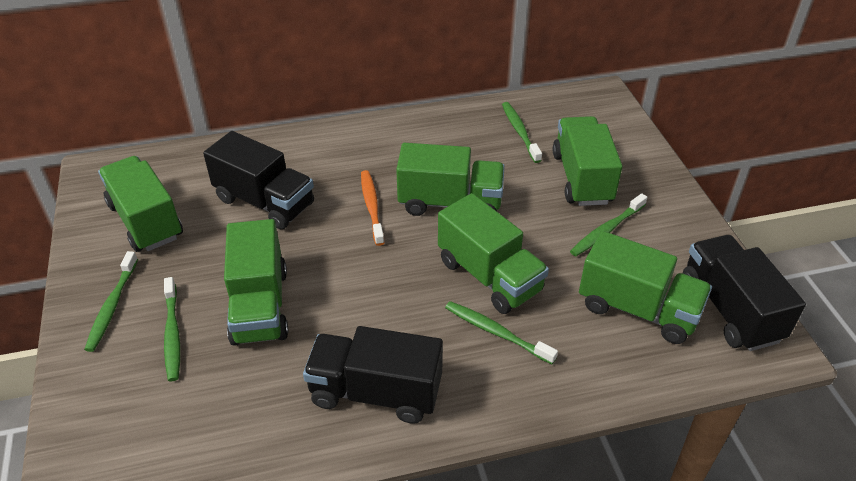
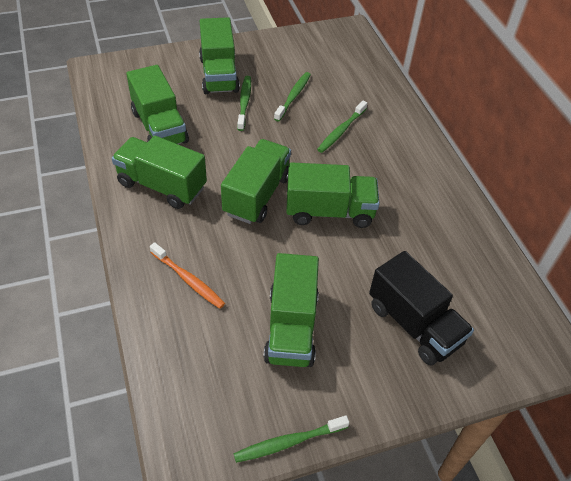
black truck: [203,131,314,229] [303,326,443,424] [683,235,806,351] = 3 -> [369,251,474,365] = 1
green toothbrush: [84,251,138,352] [164,277,180,381] [445,301,558,364] [502,102,542,163] [570,193,647,256] = 5 -> [233,415,349,463] [237,76,251,131] [274,72,311,122] [317,101,367,153] = 4

